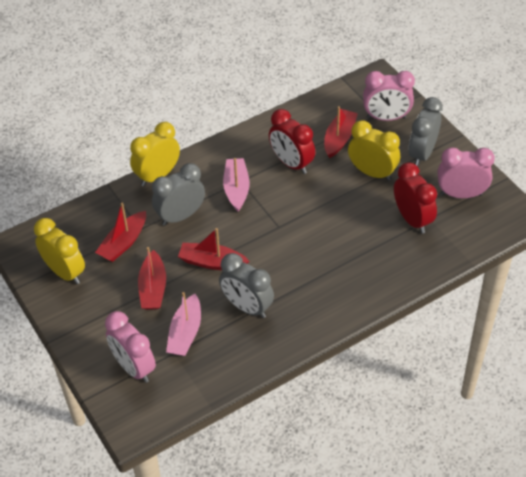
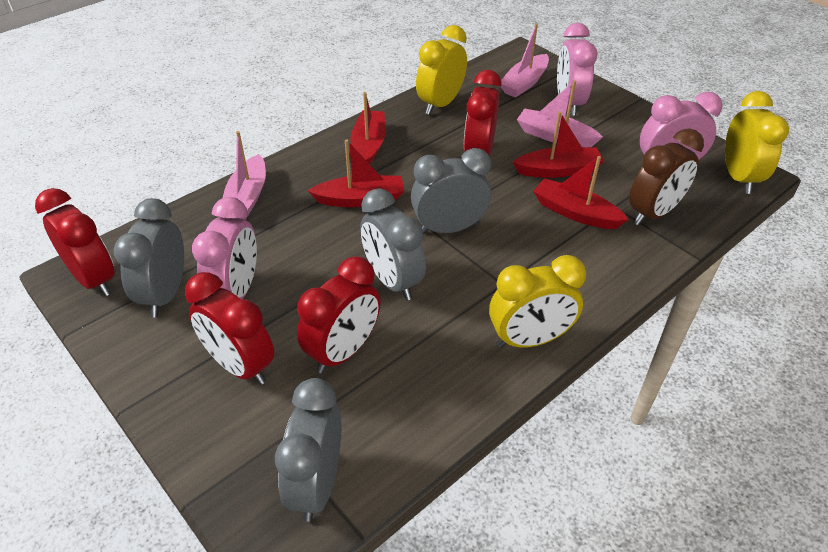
brown clock: none = 0 -> [629,128,704,226] = 1
grey clock: [152,163,205,226] [219,253,274,318] [409,97,443,167] = 3 -> [114,198,184,317] [275,378,341,522] [360,188,426,301] [411,148,491,234] = 4
pink boat: [166,292,201,356] [223,158,250,211] = 2 -> [223,131,266,220] [501,23,549,98] [517,80,603,147] = 3
red clock: [269,109,315,174] [394,162,437,234] = 2 -> [35,188,115,296] [185,272,274,385] [297,256,381,373] [464,70,502,156] = 4

